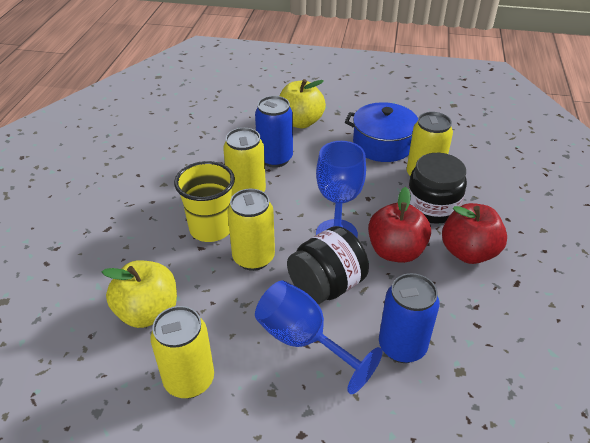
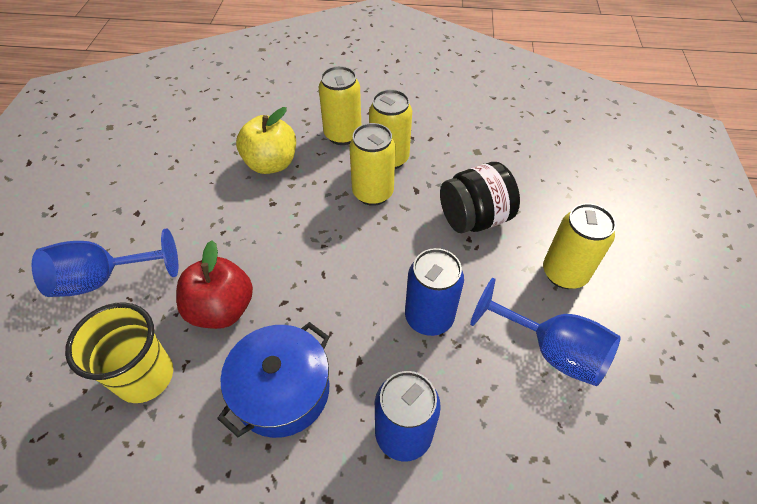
black jar: [287,226,369,304] [408,153,467,224] = 2 -> [440,162,520,233] = 1
red apple: [368,187,431,263] [442,203,507,264] = 2 -> [176,240,253,329] = 1
yellow apple: [102,260,177,328] [279,79,326,128] = 2 -> [236,107,296,174] = 1

